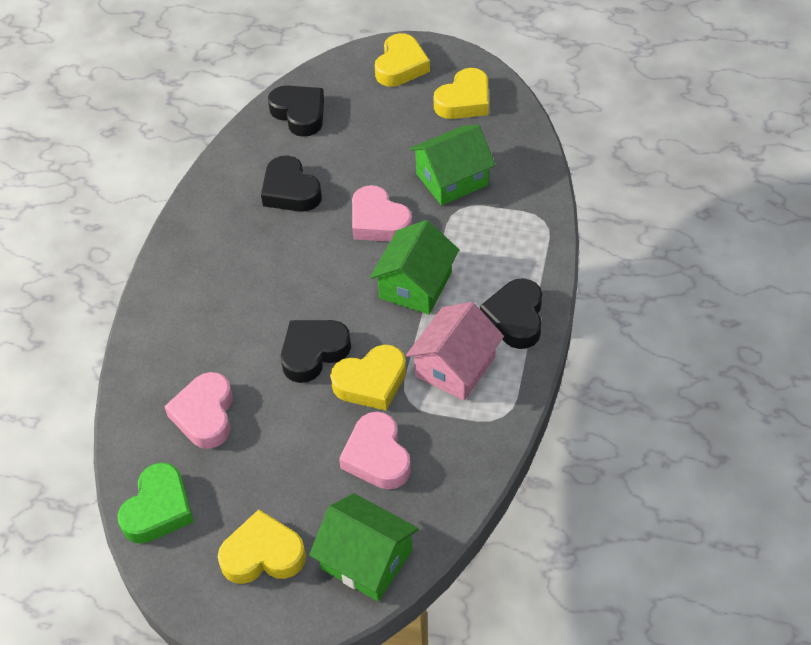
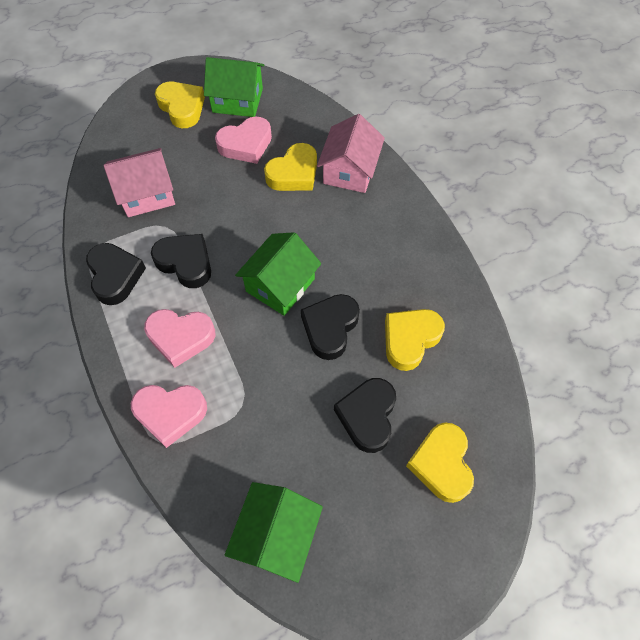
green heart: [117,463,194,544] = 1 -> none = 0
pink house: [406,302,504,400] = 1 -> [103,148,175,217] [317,114,385,193] = 2

